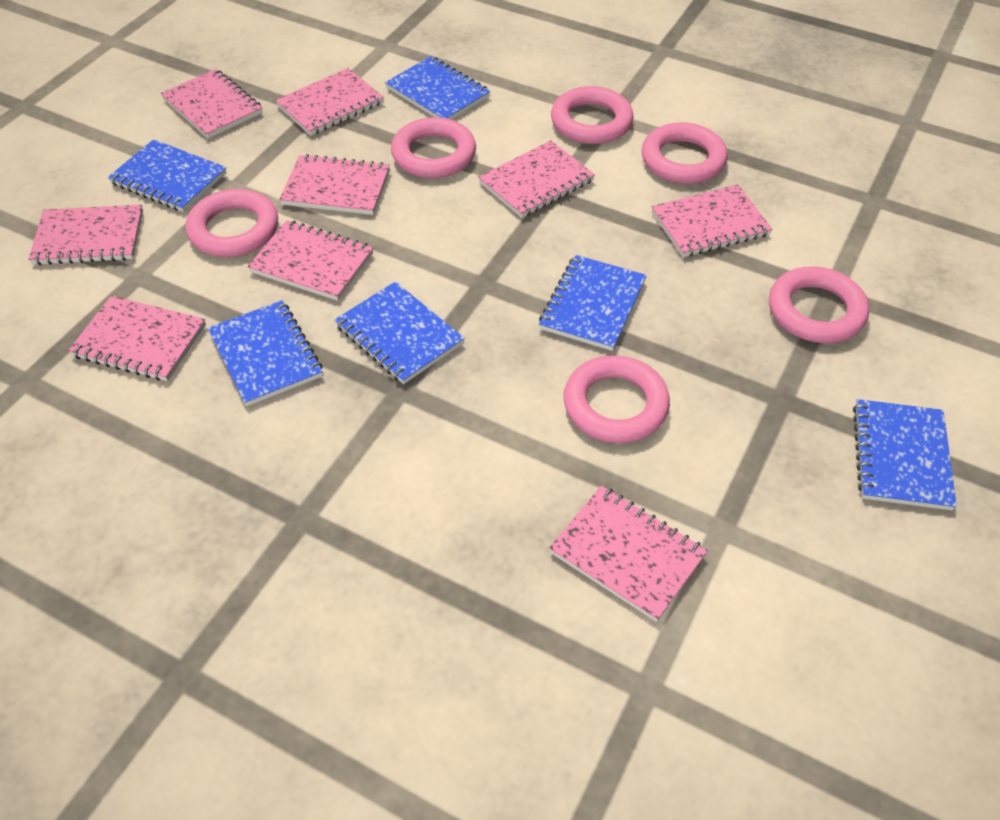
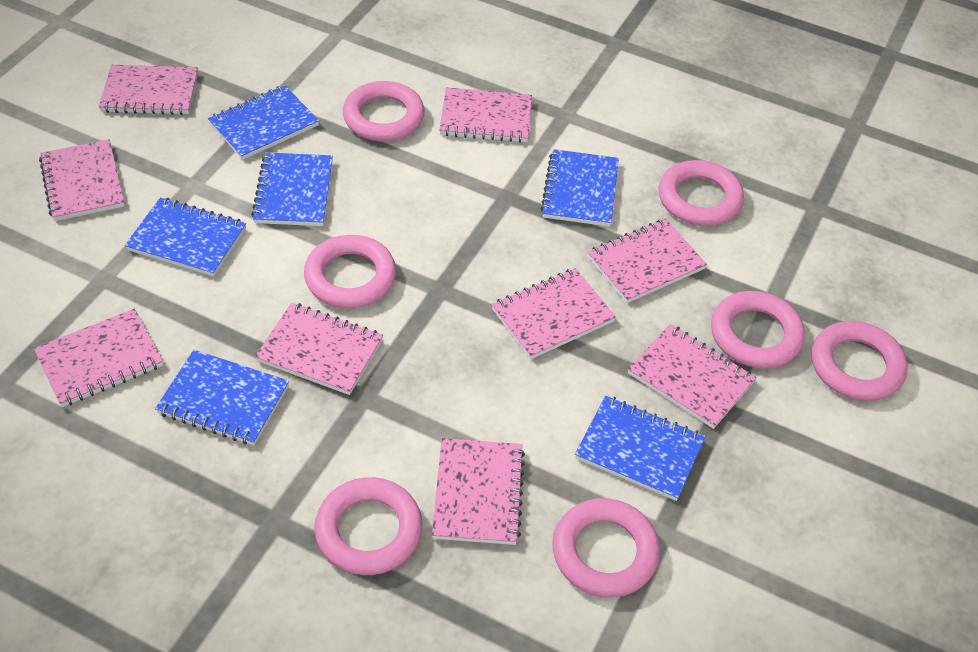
pink ring: [186,189,278,257] [391,117,476,178] [551,86,634,144] [564,355,670,443] [642,122,728,184] [769,267,869,343] = 6 -> [304,235,396,308] [314,477,422,575] [343,81,425,141] [552,498,660,597] [659,160,744,226] [711,291,805,368] [812,321,908,401] = 7

